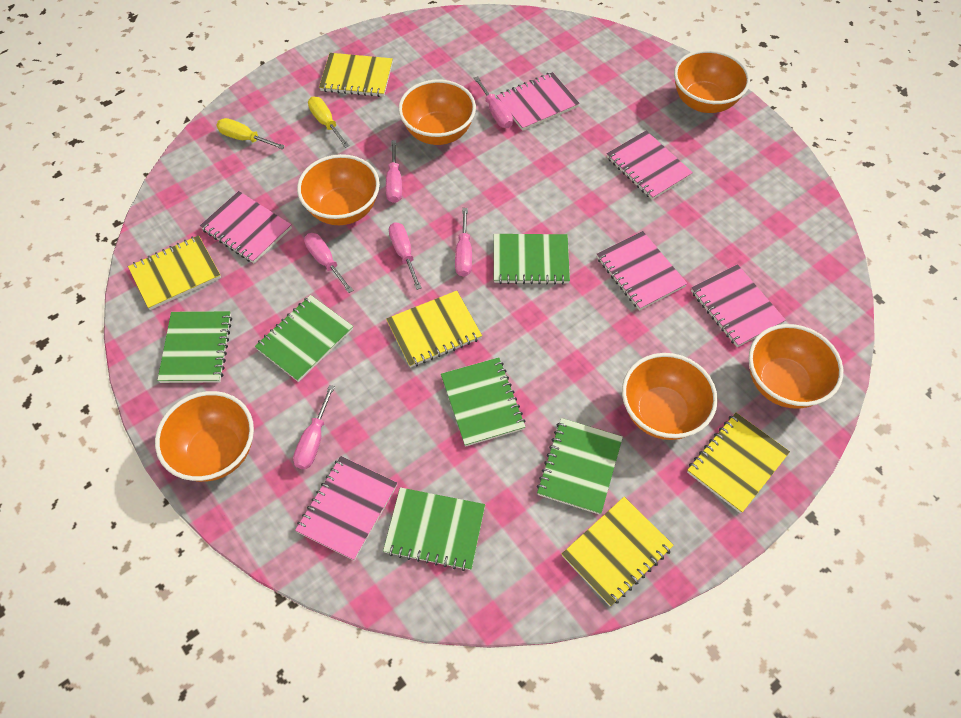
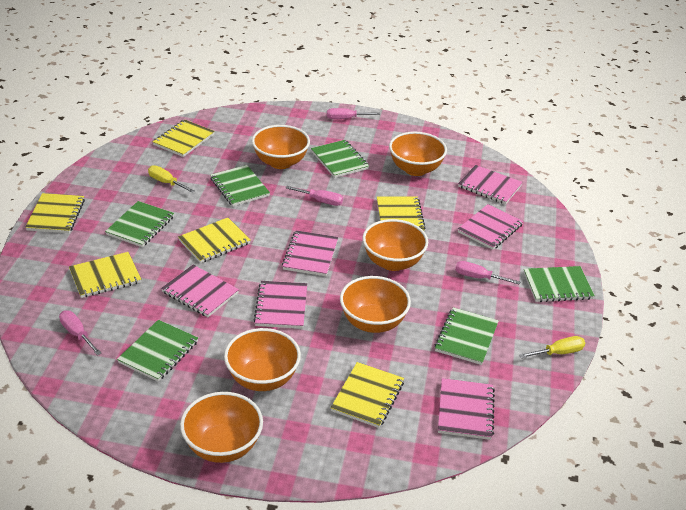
pink screwdriver: [293,385,335,469] [304,233,354,293] [386,140,402,203] [389,222,422,290] [455,208,472,277] [474,76,513,128] = 6 -> [59,310,101,355] [286,186,343,206] [327,108,380,119] [455,261,520,285] = 4
yellow notebook: [128,235,221,310] [319,53,393,97] [386,291,482,368] [562,497,674,606] [687,413,790,513] = 5 -> [25,193,85,233] [69,252,141,298] [153,119,215,157] [178,218,251,263] [331,362,404,428] [377,196,425,231] = 6

